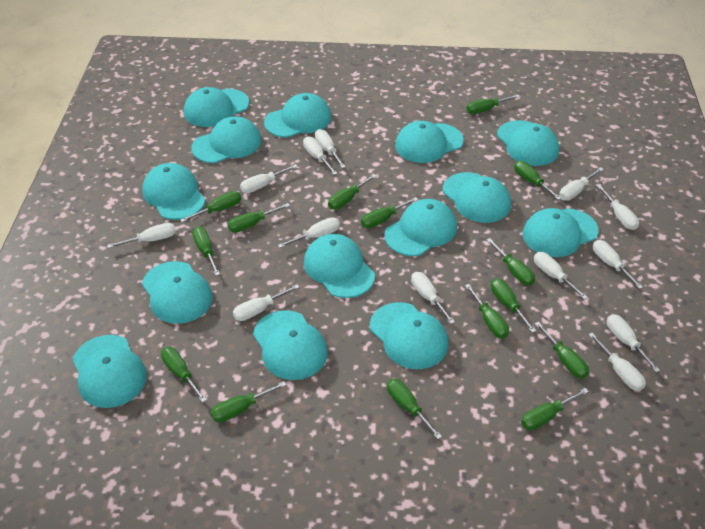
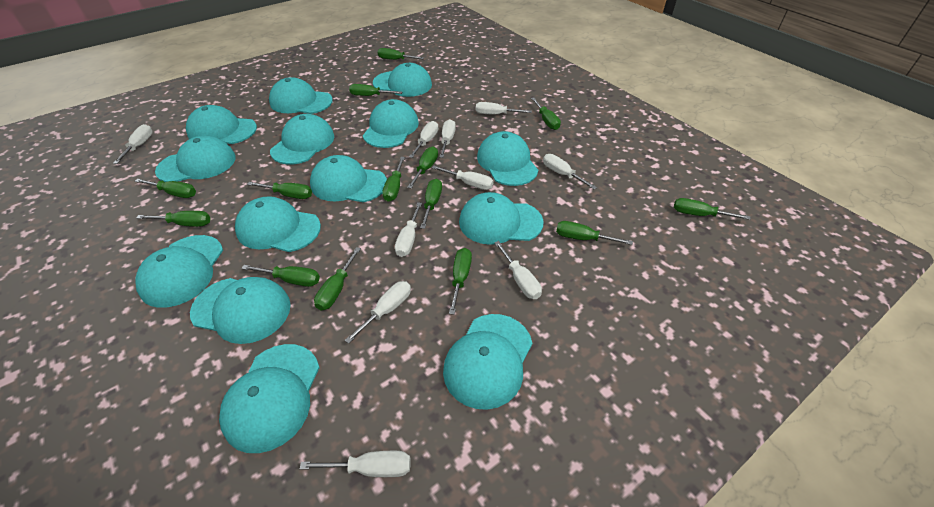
green screwdriver: [161,347,207,403] [180,191,241,222] [192,227,220,276] [211,381,286,422] [228,203,290,232] [328,174,377,210] [361,197,418,228] [387,379,442,439] [465,284,509,338] [467,95,520,114] [487,238,535,285] [491,279,536,333] [514,161,562,200] [521,388,589,430] [535,322,589,378] = 15 -> [135,179,196,198] [136,211,211,227] [241,265,320,287] [247,182,312,199] [314,247,361,310] [349,84,402,96] [378,48,424,60] [382,157,405,202] [407,147,438,189] [420,179,442,229] [449,248,472,315] [531,98,561,130] [556,221,633,245] [674,198,751,220] = 14
white screwdriver: [107,223,176,248] [233,284,300,321] [240,164,298,193] [278,217,340,248] [303,136,338,175] [315,129,346,168] [411,272,455,324] [534,252,588,300] [559,167,604,201] [588,333,646,391] [593,240,643,289] [597,185,639,230] [607,314,660,373] = 13 -> [113,124,153,164] [300,451,410,477] [344,281,411,344] [395,202,422,257] [409,121,439,158] [432,166,493,190] [439,119,456,158] [476,102,532,115] [494,241,542,299] [543,154,597,189] = 10

